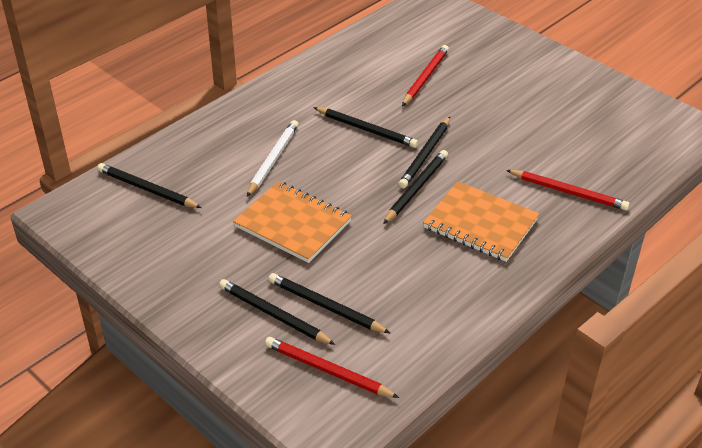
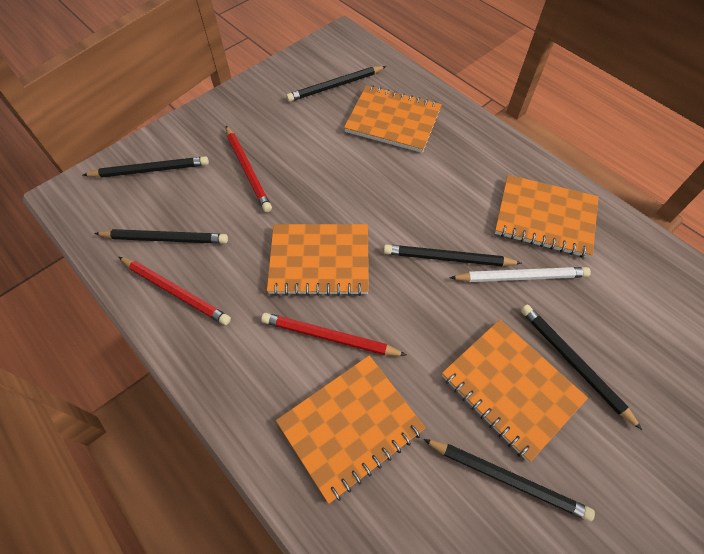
orange notebook: [233,181,352,263] [423,181,540,262] = 2 -> [267,224,369,296] [276,355,426,504] [344,85,442,153] [442,319,588,462] [495,175,599,258] = 5

